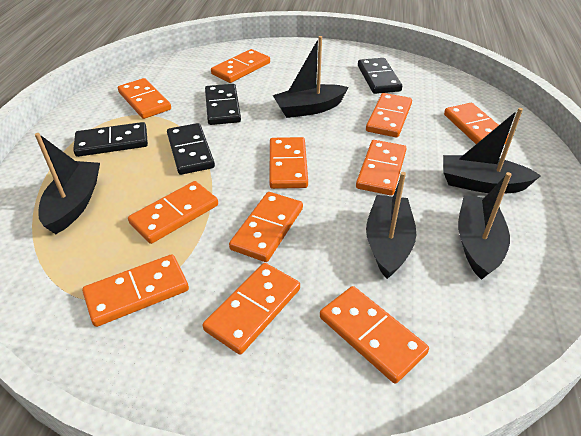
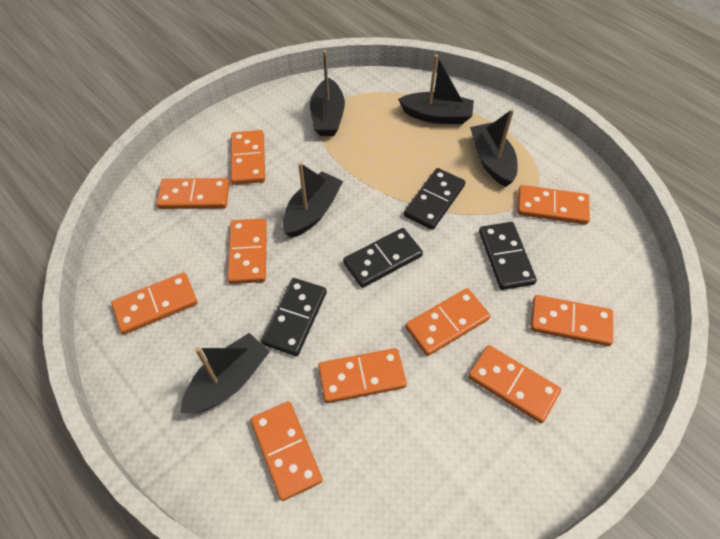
orange domino: [82,254,189,327] [118,78,171,119] [128,181,218,244] [203,263,300,355] [211,49,270,83] [229,192,303,262] [270,137,308,189] [320,286,429,384] [356,140,407,196] [366,93,412,138] [444,103,509,144] = 11 -> [111,272,197,334] [156,178,230,209] [227,219,267,284] [231,130,265,185] [251,401,323,501] [318,348,407,403] [405,288,490,356] [468,345,561,423] [517,185,590,225] [531,295,613,346] = 10

